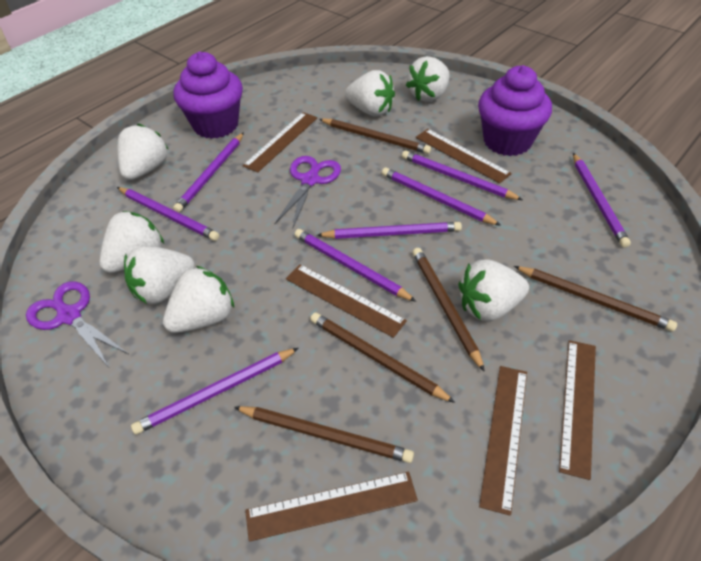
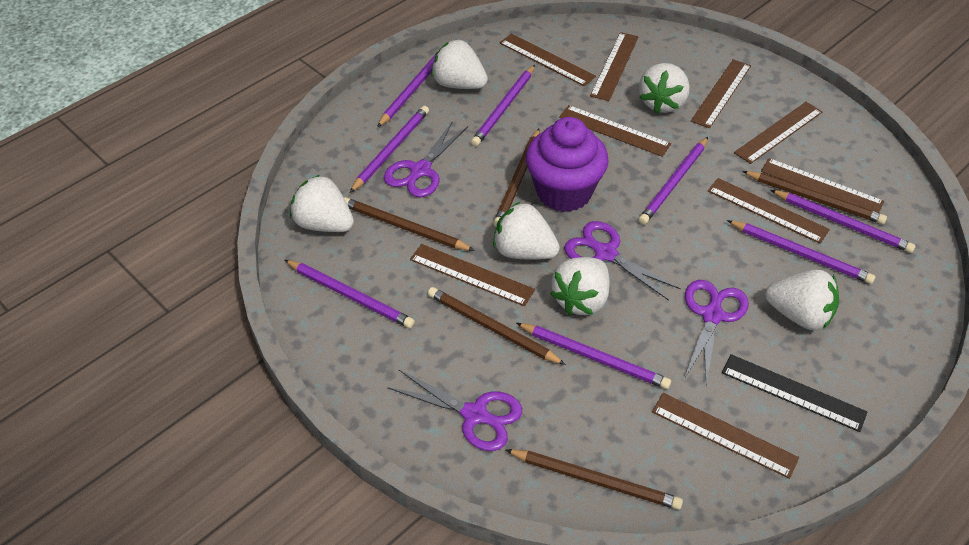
black ruler: none = 0 -> [722,354,867,432] = 1
brown ruler: [243,112,318,172] [245,472,418,542] [286,264,407,338] [416,129,512,184] [479,366,527,516] [559,340,596,480] = 6 -> [410,244,535,306] [500,34,596,86] [559,105,671,157] [590,32,639,101] [652,393,799,479] [691,59,751,128] [708,178,830,244] [734,102,822,164] [761,158,884,213] = 9
purple cupcake: [173,51,243,139] [478,65,552,156] = 2 -> [526,117,609,212] = 1
purple scissors: [26,281,129,367] [275,156,341,230] = 2 -> [384,121,468,197] [387,369,522,451] [564,221,681,301] [684,280,749,386] = 4
white strawberry: [99,211,164,273] [118,124,168,180] [124,246,194,304] [163,266,234,333] [345,70,395,116] [406,56,450,102] [458,260,529,321] = 7 -> [290,175,354,232] [431,39,488,89] [493,202,560,260] [550,257,610,315] [639,63,690,114] [765,270,839,330] = 6

